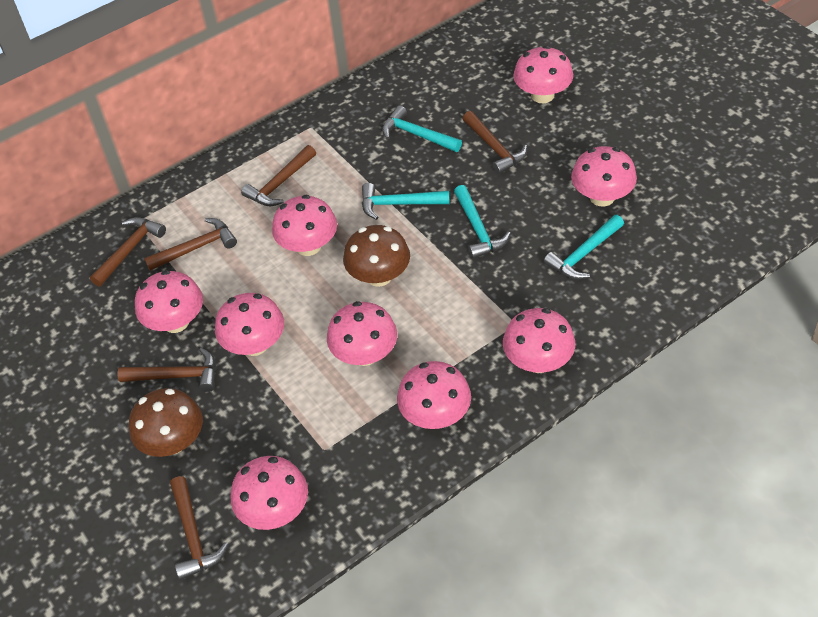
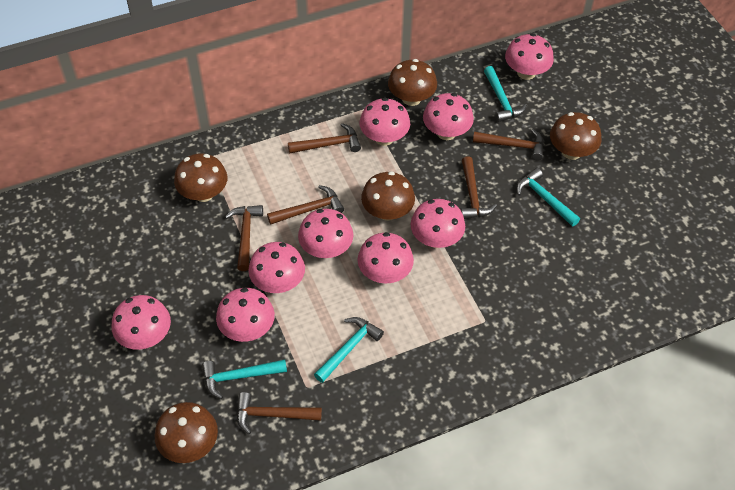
brown mushroom: [129,388,203,457] [343,225,410,287] = 2 -> [155,402,218,463] [174,153,227,202] [361,171,415,221] [388,59,437,106] [550,112,602,160] = 5

